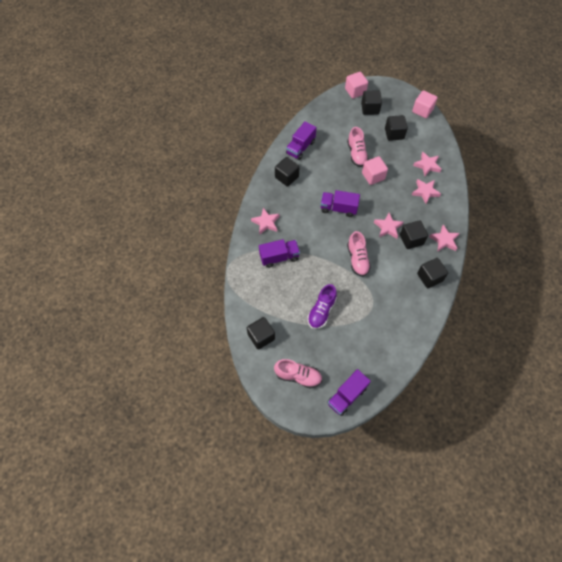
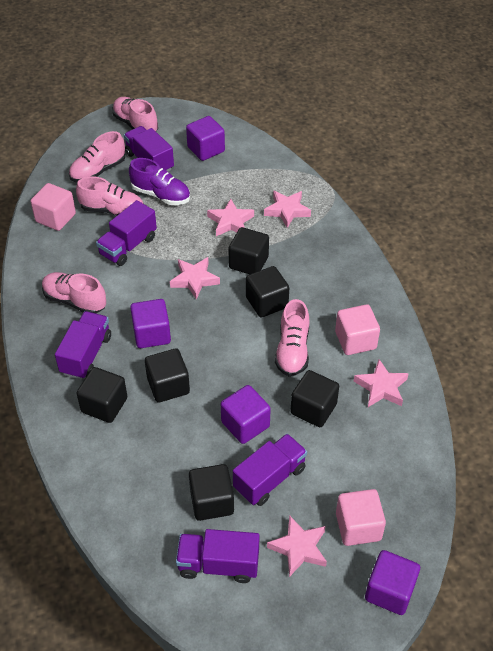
pink shoe: [274,359,322,389] [347,127,369,167] [347,231,371,277] = 3 -> [42,272,106,313] [69,131,125,182] [76,176,144,216] [112,97,158,131] [275,299,309,376] = 5
purple cube: none = 0 -> [130,299,171,348] [186,116,225,161] [221,385,271,444] [365,550,420,615] = 4
purple truck: [259,239,300,268] [286,121,317,160] [321,190,360,217] [327,369,371,416] = 4 -> [55,311,111,379] [96,200,157,266] [124,126,174,172] [176,529,260,583] [233,434,307,506] = 5

